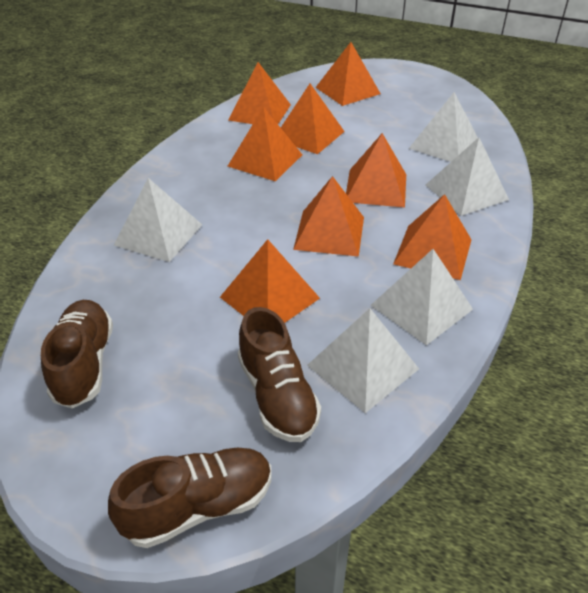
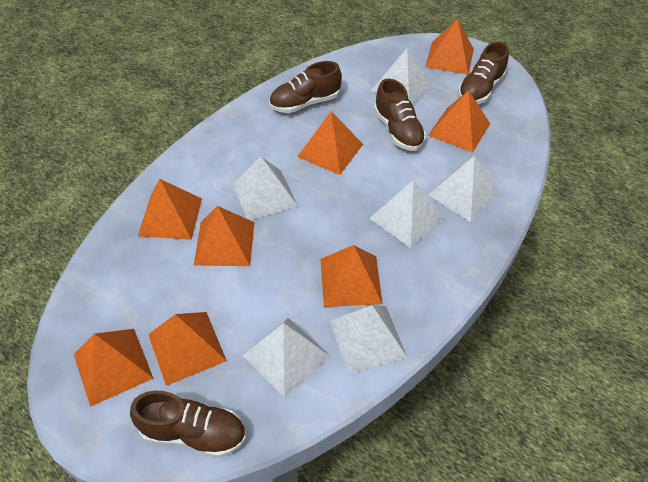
brown shoe: [41,300,113,408] [108,448,271,548] [238,307,321,442] = 3 -> [130,391,246,458] [269,61,342,113] [374,79,426,151] [458,42,509,104] = 4
white pyramid: [114,178,202,262] [307,308,419,413] [371,249,473,345] [409,92,478,162] [426,137,509,216] = 5 -> [233,157,298,220] [242,318,330,398] [330,305,407,374] [369,180,444,248] [371,48,433,105] [428,155,500,222] = 6

